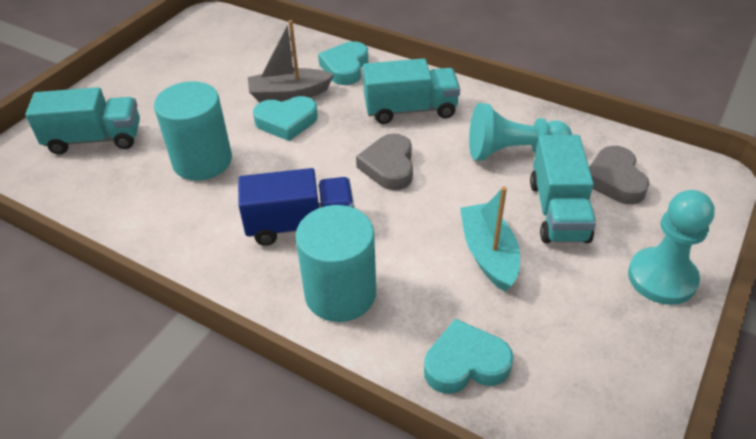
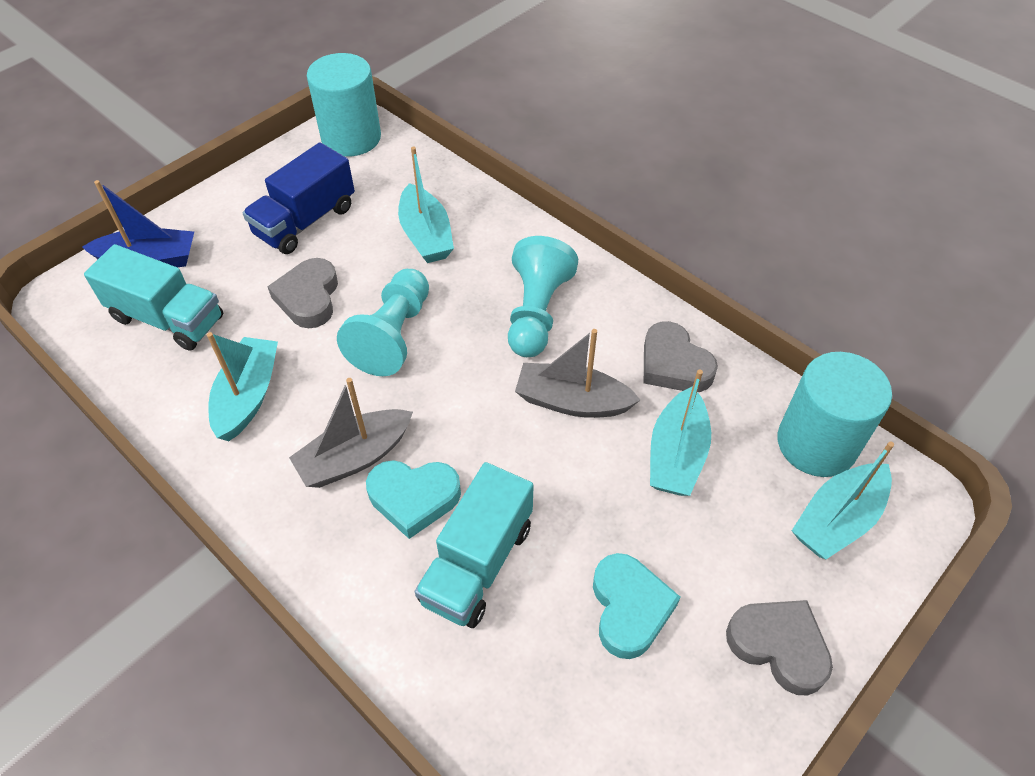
blue boat: none = 0 -> [82,180,194,267] = 1
grey boat: [248,20,334,102] = 1 -> [289,378,413,488] [515,329,640,418] = 2
grey heart: [356,133,413,190] [589,146,650,204] = 2 -> [267,258,338,328] [644,321,718,392] [726,600,833,695] = 3
turquoise boat: [460,187,520,292] = 1 -> [207,332,278,441] [398,146,454,263] [650,369,711,496] [792,441,894,559] = 4
turquoise heart: [253,96,318,141] [318,41,368,85] [424,319,513,394] = 3 -> [366,460,461,539] [593,553,681,659] = 2
turquoise truck: [25,87,140,154] [363,58,460,124] [530,135,596,243] = 3 -> [84,244,223,351] [415,462,534,628] = 2

